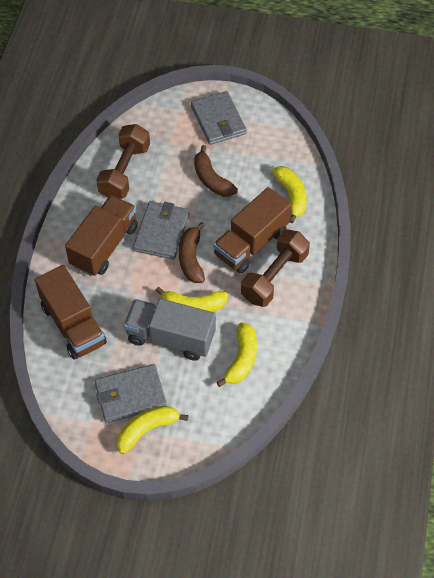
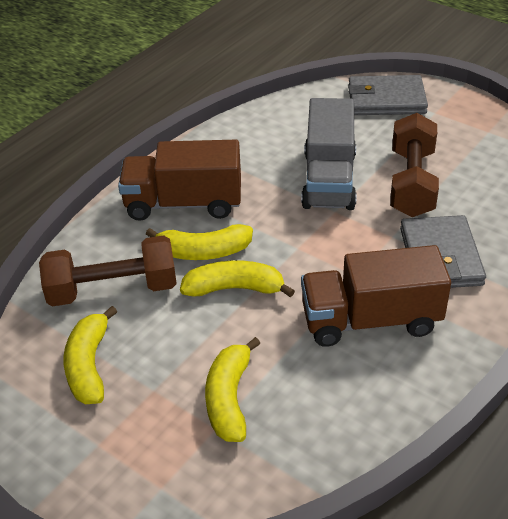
brown banana: [179,222,205,283] [194,145,238,197] = 2 -> none = 0
brown truck: [35,265,107,359] [65,195,138,276] [214,187,291,273] = 3 -> [118,140,241,221] [301,245,451,347] = 2
grey wallet: [94,364,167,423] [133,201,189,260] [191,91,247,145] = 3 -> [348,75,428,115] [400,215,486,288] = 2

